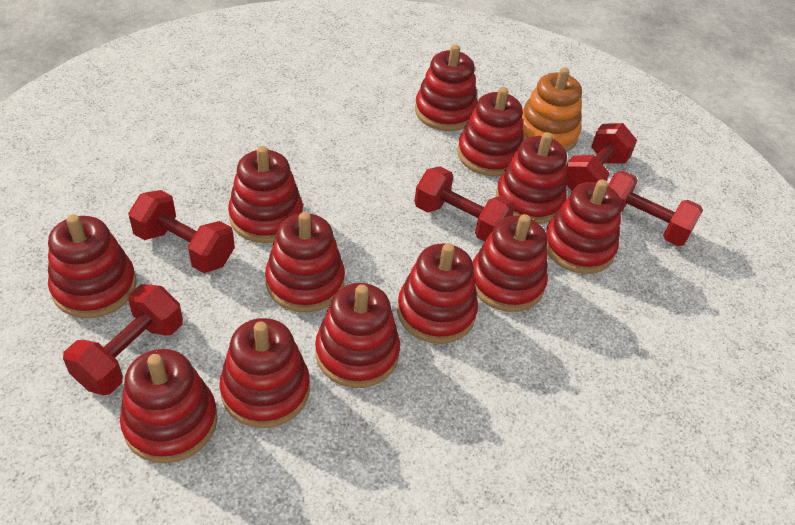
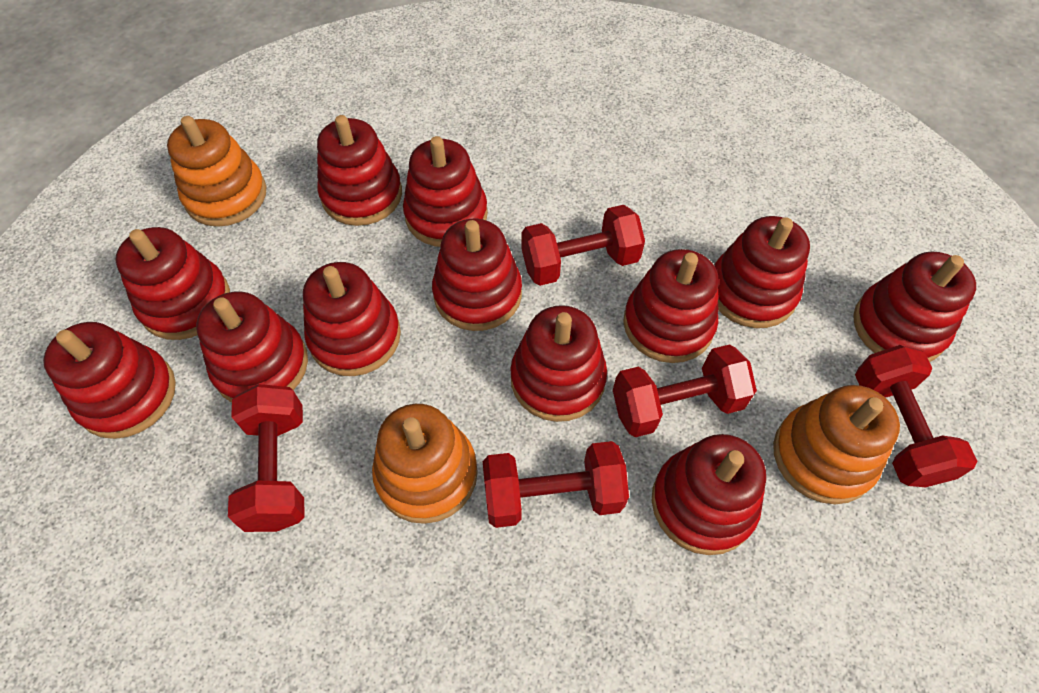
orange stacking toy: [522,67,582,152] = 1 -> [167,116,266,227] [372,404,478,524] [773,385,900,504] = 3

